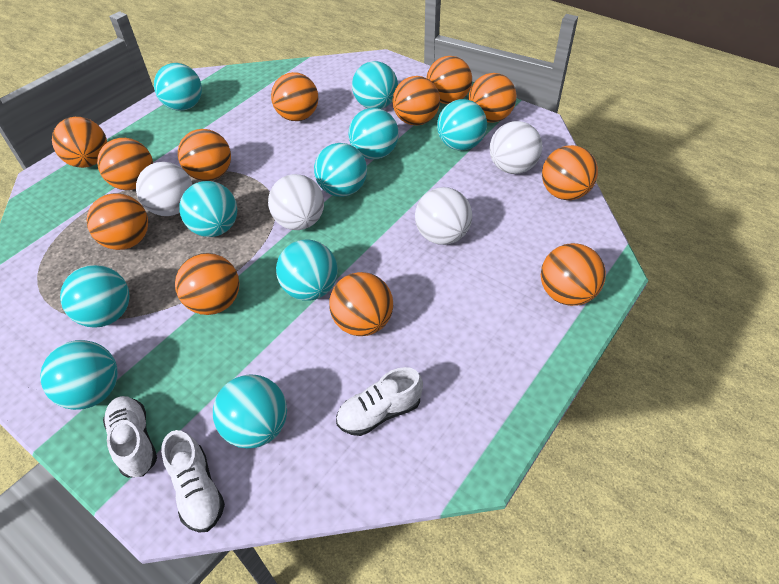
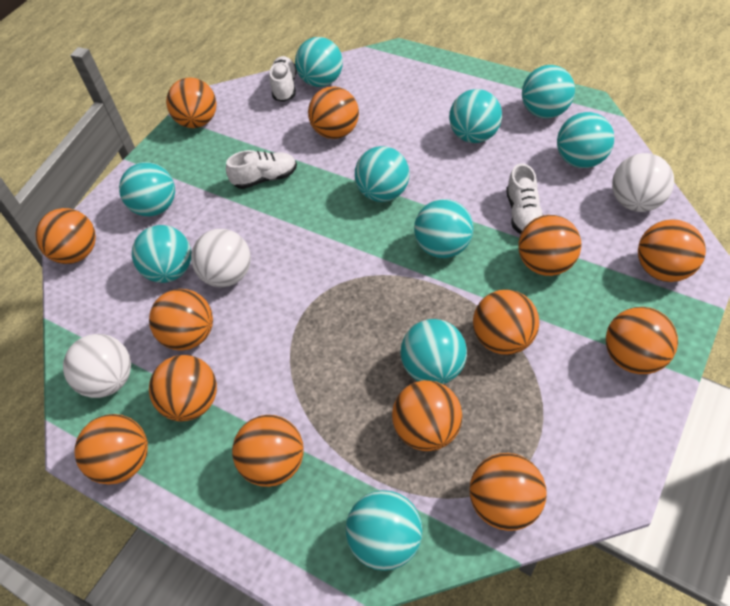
orange ball: [52,117,107,168] [87,193,148,250] [97,138,153,190] [175,253,239,315] [178,129,231,181] [271,72,318,121] [329,272,393,336] [392,76,440,125] [426,56,472,104] [468,73,517,123] [541,243,606,306] [542,145,598,200] = 12 -> [35,208,96,264] [75,414,148,485] [149,289,213,350] [149,355,217,421] [166,77,217,128] [232,415,304,487] [308,86,359,139] [392,380,462,451] [469,453,547,531] [473,289,539,355] [518,215,581,276] [606,307,678,374] [638,219,706,282] = 13
white ball: [136,162,192,216] [268,174,324,230] [415,187,472,245] [490,121,542,174] = 4 -> [63,334,131,398] [191,229,251,287] [612,153,674,212] = 3

